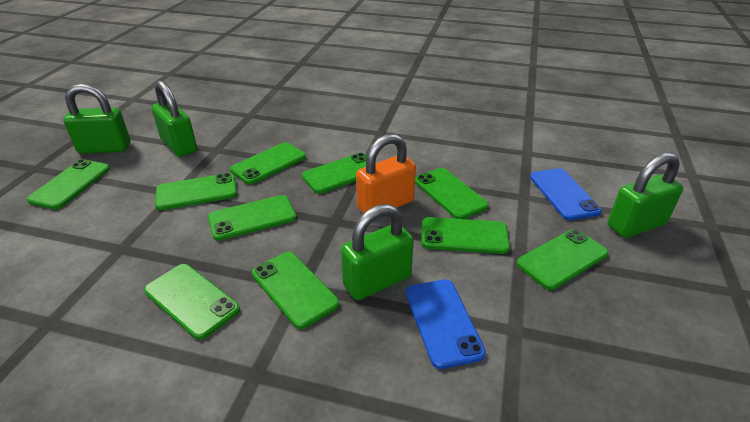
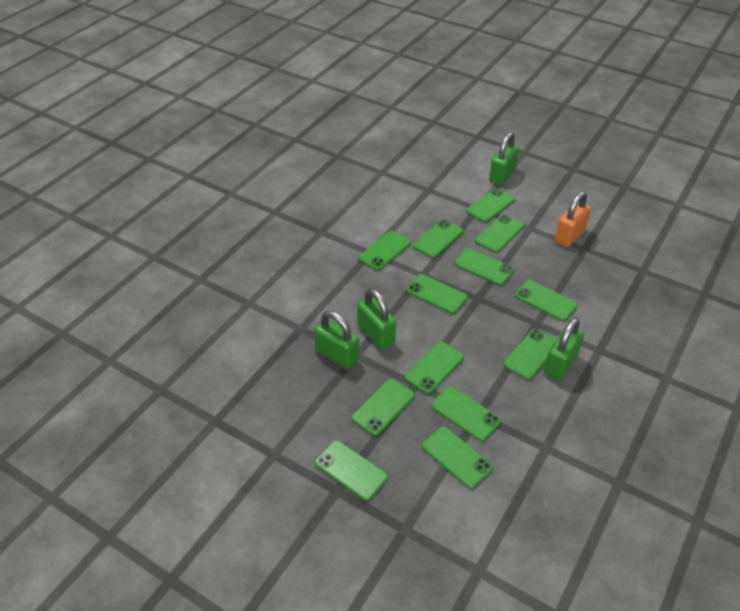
blue phone: [405,279,486,369] [530,168,602,220] = 2 -> none = 0
green phone: [27,159,110,209] [144,264,240,340] [155,173,237,210] [208,195,296,241] [230,142,306,185] [252,252,339,329] [302,153,367,194] [415,168,489,219] [421,217,510,254] [517,229,609,290] = 10 -> [315,440,388,501] [352,379,415,436] [358,231,411,271] [405,342,464,394] [406,274,468,314] [413,220,463,258] [422,427,493,489] [431,386,501,441] [454,248,514,285] [466,188,515,223] [475,215,524,253] [503,329,556,380] [515,280,578,321] = 13

